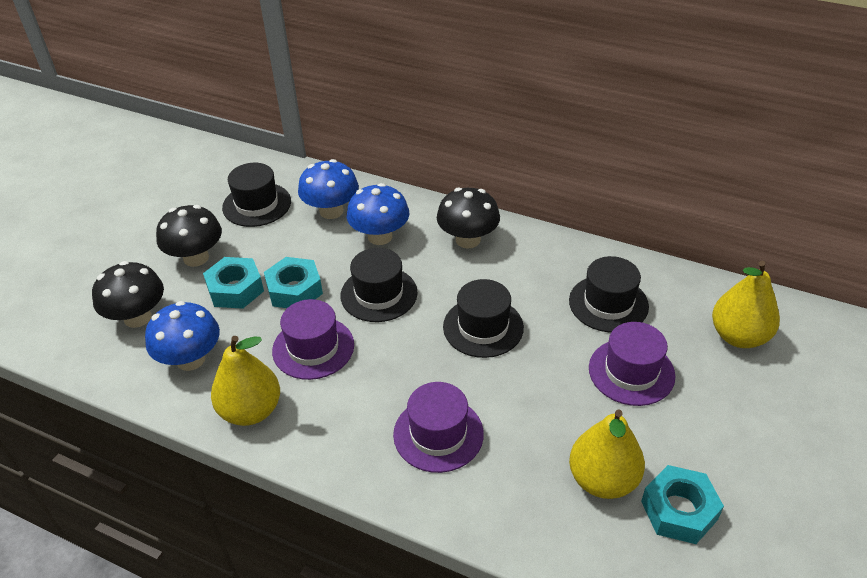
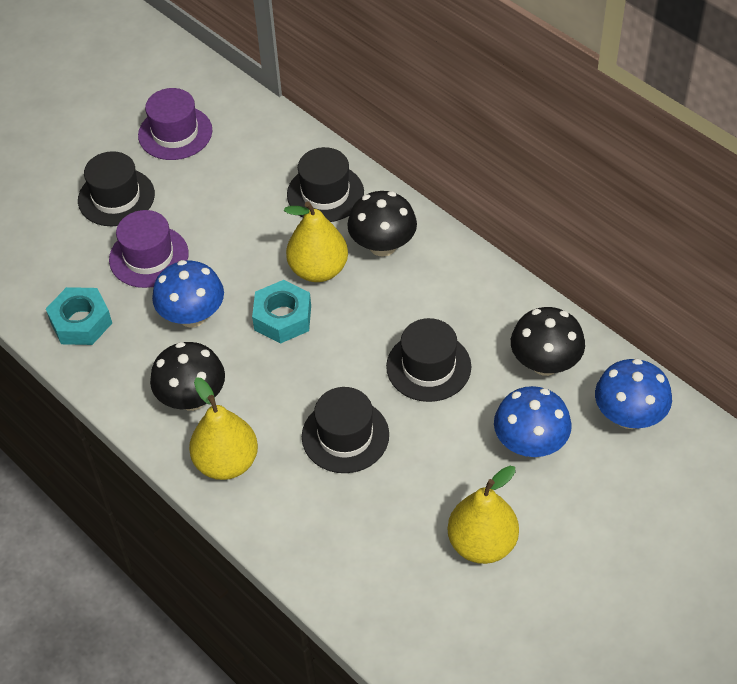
purple hat: [272,299,354,380] [393,382,484,473] [589,322,676,406] = 3 -> [109,210,189,288] [138,88,212,160] = 2
turquoise nut: [203,257,264,309] [264,257,323,308] [641,465,724,544] = 3 -> [46,287,112,345] [252,280,311,344] = 2

